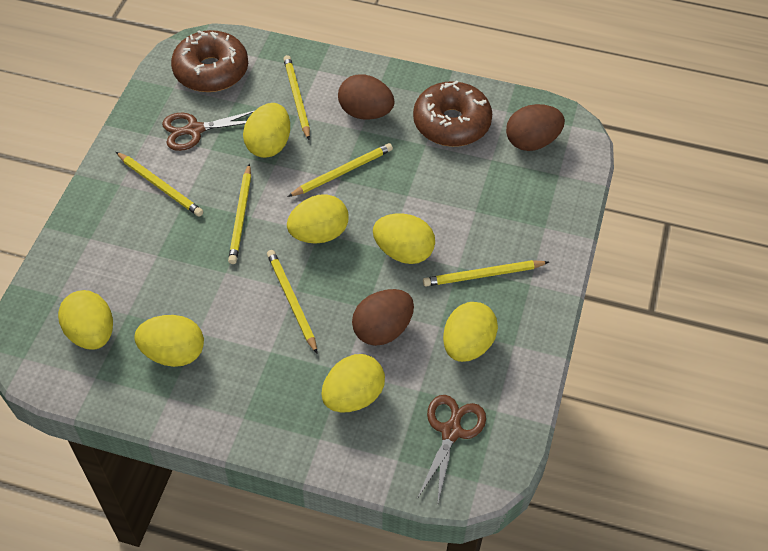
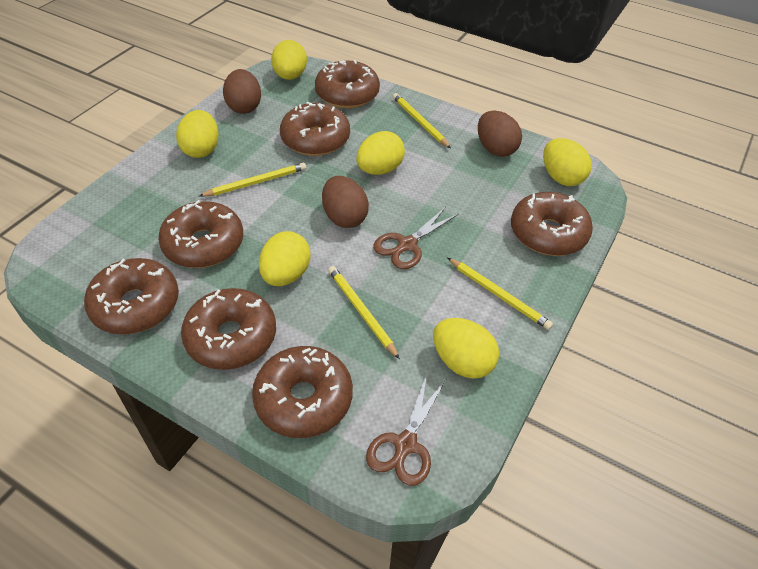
brown donut: [171,30,248,92] [413,80,492,147] = 2 -> [84,258,179,334] [158,200,243,268] [181,288,276,370] [252,346,353,438] [280,102,350,156] [315,60,380,108] [511,192,593,256] = 7
yellow egg: [58,290,113,349] [134,315,204,367] [243,103,290,158] [287,194,349,244] [321,354,385,413] [373,213,435,264] [443,302,498,362] = 7 -> [176,110,219,158] [259,231,311,286] [271,40,307,80] [356,131,405,175] [433,318,499,379] [543,138,592,186] = 6
yellow pencil: [116,152,203,217] [228,163,251,264] [267,250,318,354] [283,55,310,140] [288,143,393,197] [423,260,549,286] = 6 -> [199,163,306,197] [328,266,400,359] [393,93,451,148] [447,257,553,330] = 4

